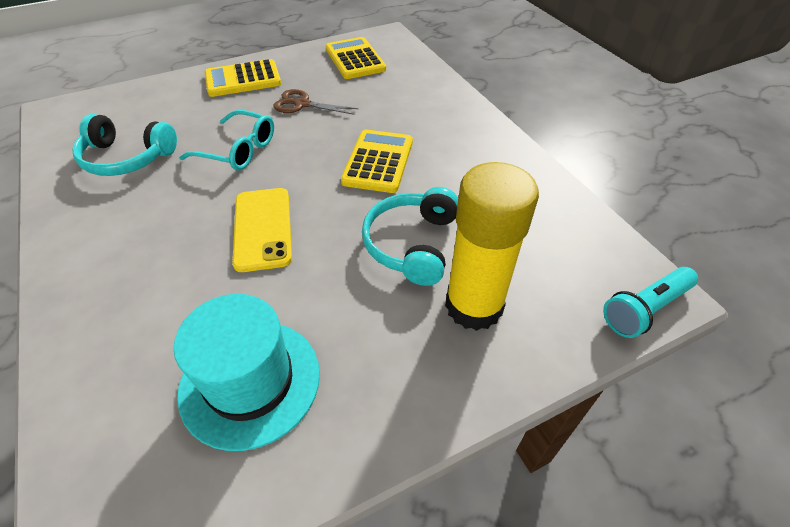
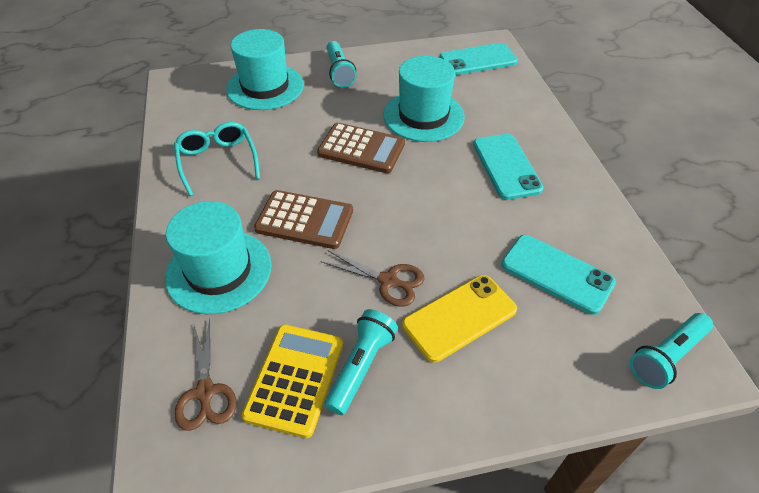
brown calculator: none = 0 -> [254,190,353,249] [317,123,405,173] = 2
brown scissors: [273,89,359,115] = 1 -> [174,319,237,431] [321,250,424,307] = 2
turquoise flashlight: [603,267,698,338] = 1 -> [325,309,398,415] [327,41,357,88] [629,313,713,389] = 3
turquoise hat: [174,294,320,451] = 1 -> [165,201,271,314] [226,29,304,110] [383,56,465,142] = 3
turquoise headphones: [72,114,177,176] [362,187,458,286] = 2 -> none = 0
turquoise phone: none = 0 -> [440,43,518,75] [473,134,544,200] [501,235,616,315] = 3
yellow calculator: [205,59,281,97] [325,37,386,79] [341,130,413,193] = 3 -> [242,325,343,438] = 1
yellow glue stick: [445,162,539,331] = 1 -> none = 0

